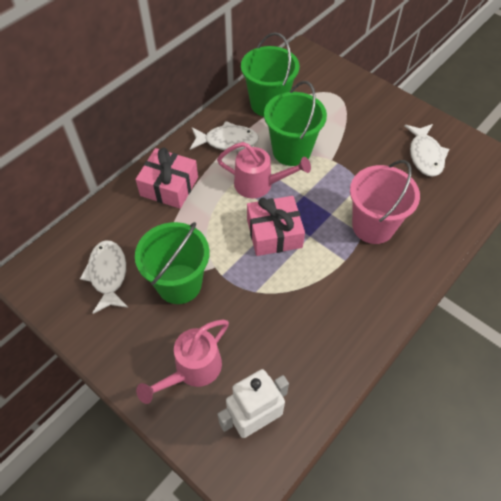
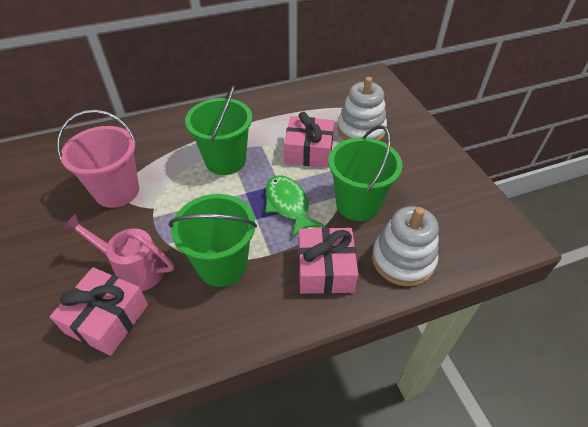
green fish: none = 0 -> [265,175,324,238] = 1
pink gift: [135,148,198,209] [247,196,305,256] = 2 -> [50,267,148,356] [284,112,334,168] [298,227,358,294] = 3
pink watering can: [136,320,229,404] [217,142,311,199] = 2 -> [62,213,174,291] = 1
white fish: [80,240,128,314] [190,121,259,151] [405,124,449,177] = 3 -> none = 0
white robot: [217,369,289,438] = 1 -> none = 0
white stacking toy: none = 0 -> [337,77,387,141] [372,206,439,286] = 2

